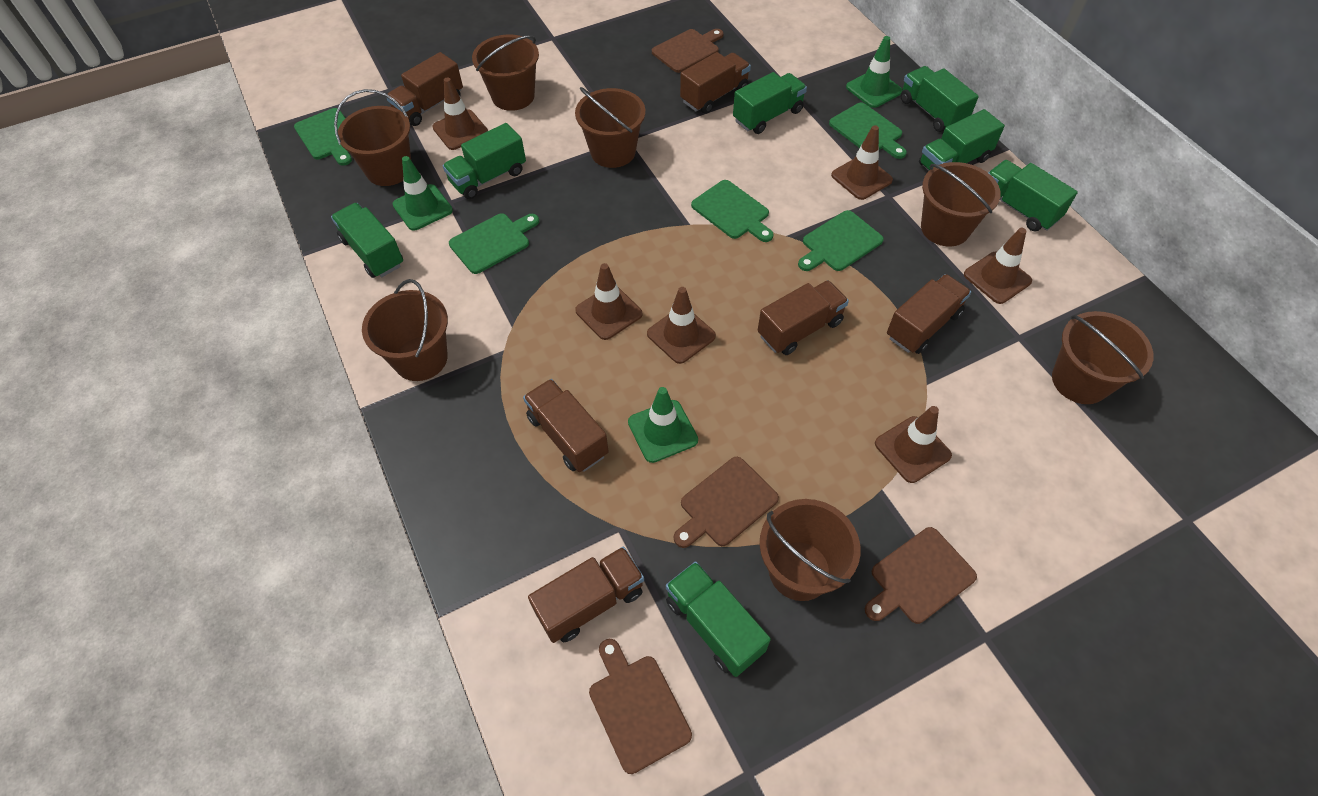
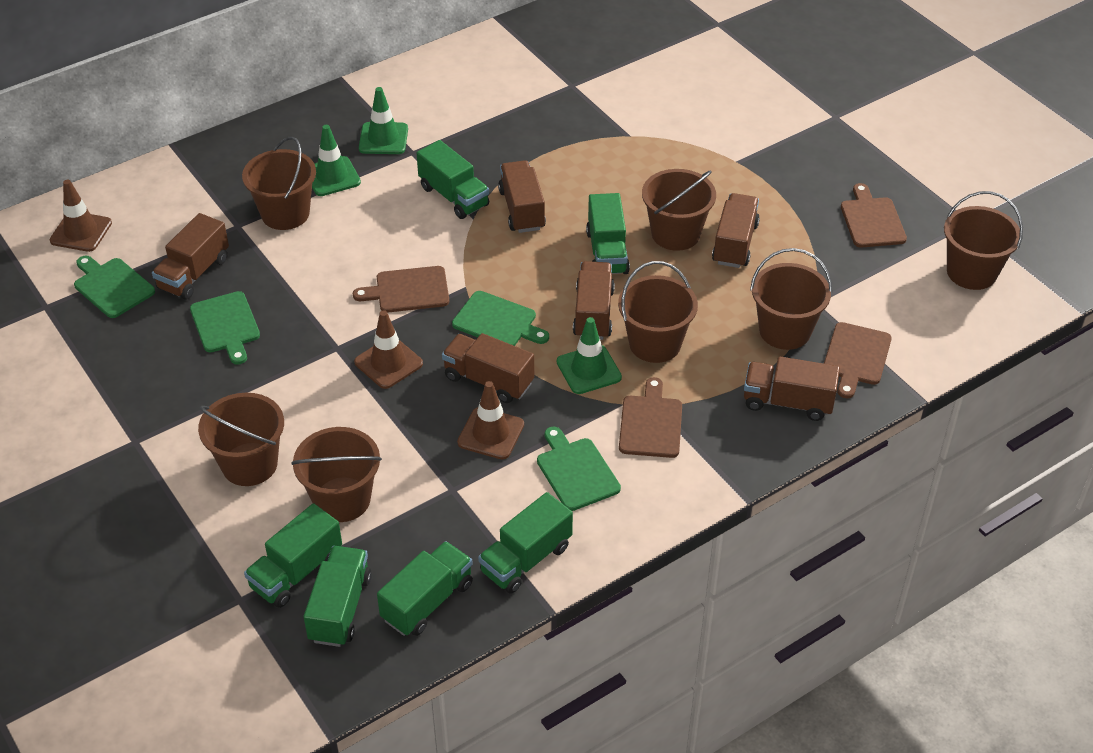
brown traffic cone: [432,77,488,150] [575,263,643,340] [647,287,716,364] [831,125,893,200] [875,406,952,483] [964,228,1032,304] = 6 -> [50,180,112,252] [354,310,423,389] [457,381,524,460] = 3
green cutting board: [294,108,352,166] [449,213,539,274] [691,180,774,242] [798,210,884,271] [829,102,907,159] = 5 -> [74,256,155,318] [190,291,260,365] [452,291,549,346] [537,426,621,511] = 4
green truck: [331,203,403,278] [443,123,526,199] [666,561,771,677] [733,72,807,134] [901,66,979,132] [919,109,1005,171] [988,160,1078,231] = 7 -> [244,503,342,608] [304,546,372,647] [377,541,473,636] [417,140,489,219] [478,492,573,594] [586,193,630,274] = 6

